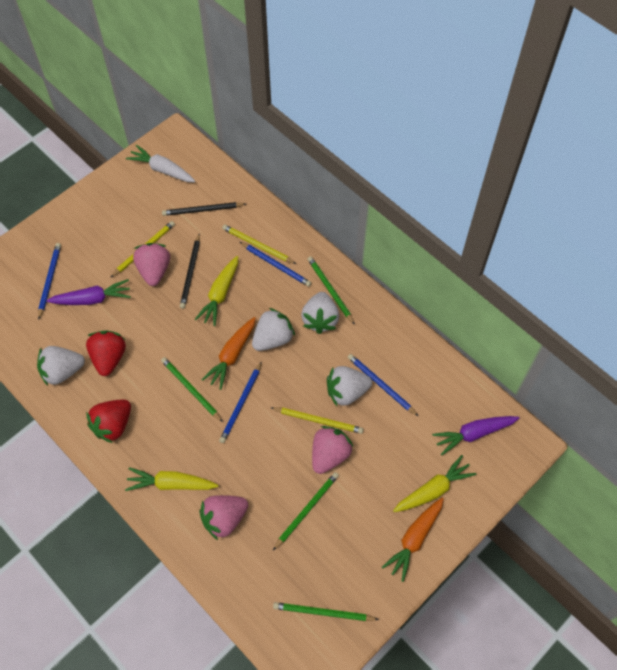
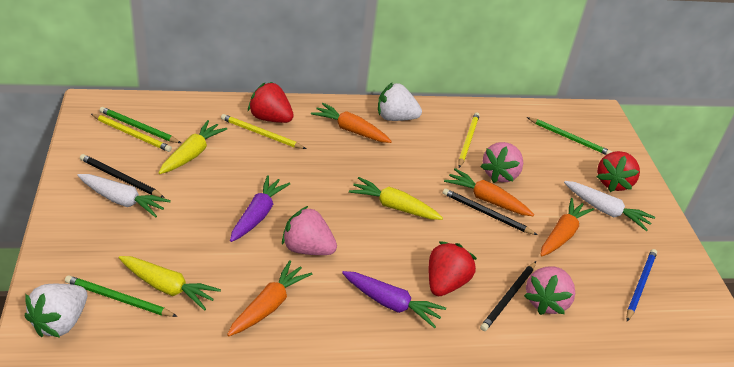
black pencil: [162,202,246,216] [180,234,200,309] = 2 -> [80,154,165,198] [443,188,537,235] [480,261,536,331] = 3
blue pencil: [38,243,61,320] [219,361,262,443] [240,242,311,287] [348,354,418,416] = 4 -> [627,249,657,321] = 1
green pencil: [161,357,223,422] [273,472,339,550] [273,602,379,621] [308,256,355,325] = 4 -> [65,275,178,317] [99,107,181,143] [527,117,612,155] = 3
orange carrot: [201,317,256,390] [382,498,444,582] = 2 -> [227,260,312,336] [311,103,392,143] [444,168,534,216] [540,198,594,256] = 4
red strawberry: [86,330,126,376] [86,399,131,443] = 2 -> [248,82,294,123] [429,241,477,296] [597,151,640,192] = 3
white carrot: [126,145,195,182] = 1 -> [77,174,171,218] [564,181,655,231] = 2
white strawberry: [37,346,85,386] [252,308,295,351] [301,292,339,334] [327,366,372,406] = 4 -> [25,284,87,338] [378,82,422,121] = 2

